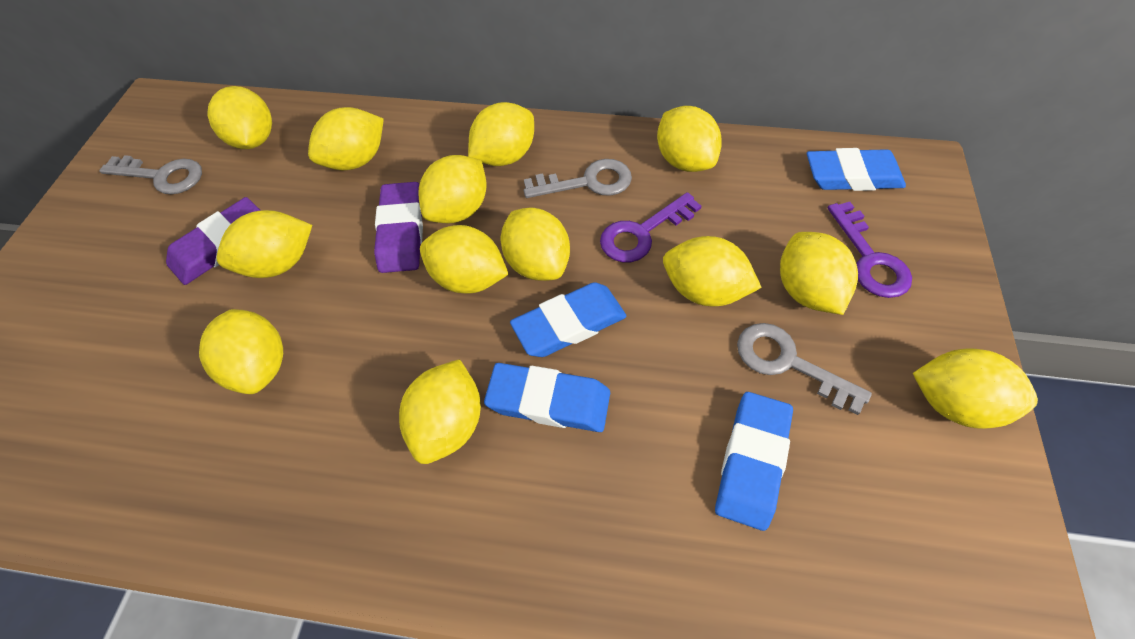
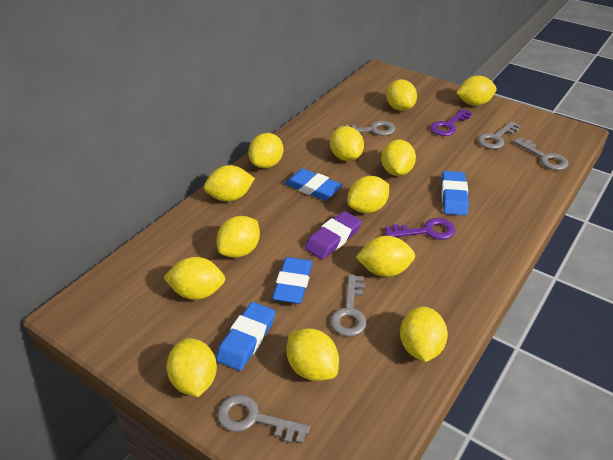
grey key: [99,155,202,195] [524,159,632,198] [737,323,872,415] = 3 -> [217,395,310,444] [330,274,367,336] [338,121,395,136] [478,121,521,149] [513,137,569,170] = 5
purple eraser: [166,197,261,285] [374,182,423,273] = 2 -> [305,211,362,260] = 1

